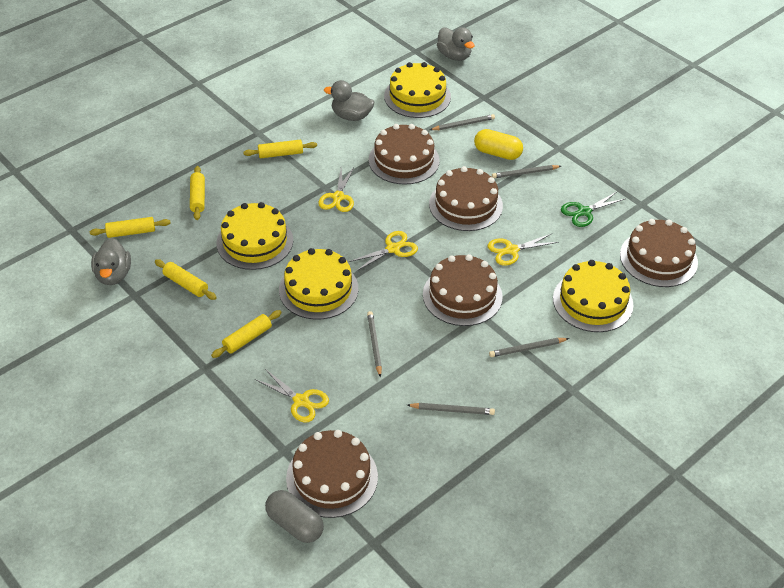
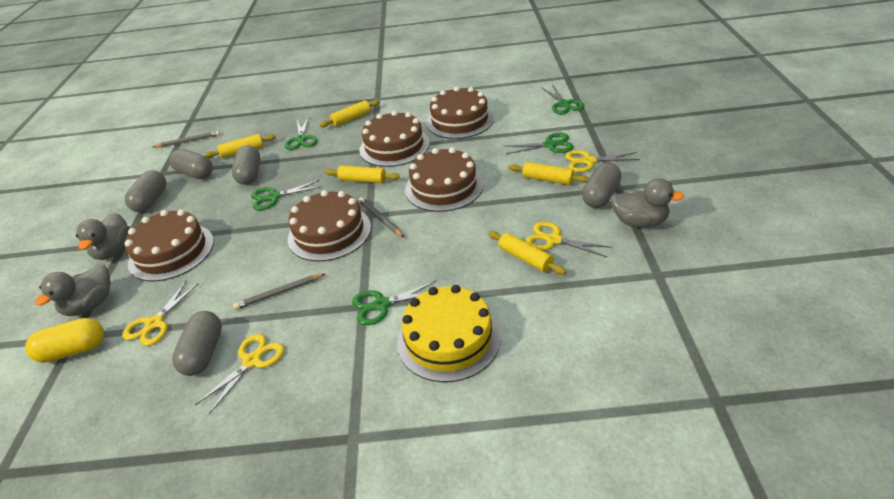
green scissors: [561,192,625,227] = 1 -> [251,180,322,210] [285,118,317,150] [352,281,436,325] [505,133,573,154] [541,84,584,114] = 5
grey capsule: [265,490,324,543] = 1 -> [125,170,166,212] [169,149,213,179] [172,311,222,376] [232,145,261,185] [582,162,622,208] = 5
grey pencil: [367,311,382,377] [407,403,495,415] [430,114,495,130] [489,338,569,357] [492,165,561,178] = 5 -> [153,131,220,147] [233,274,325,310] [359,197,404,238] = 3
yellow cake: [216,202,293,270] [279,248,358,320] [384,62,451,118] [553,260,634,332] = 4 -> [397,285,501,382] = 1

